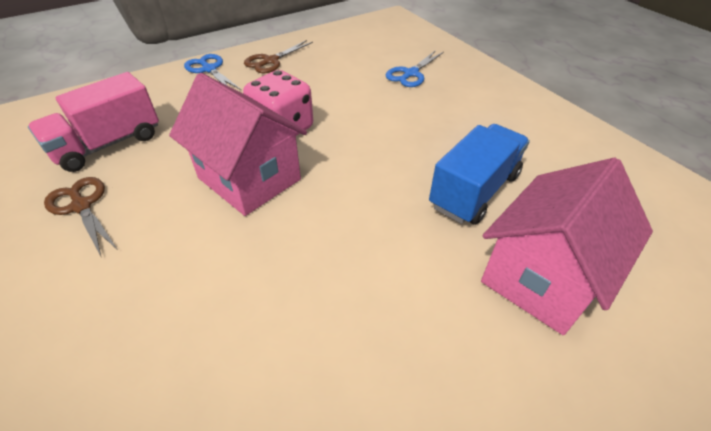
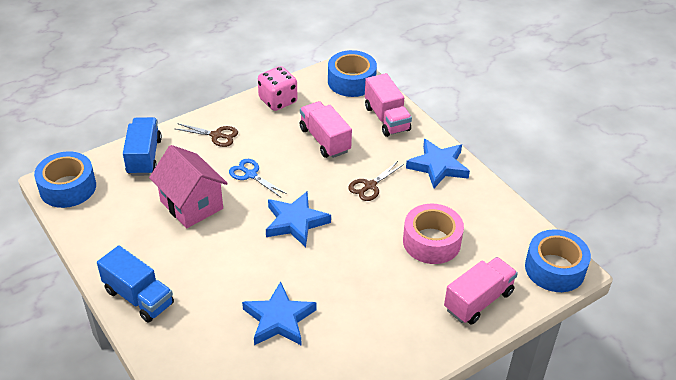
blue scissors: [184,54,241,90] [386,50,444,87] = 2 -> [229,159,287,197] = 1
blue star: none = 0 -> [242,281,317,345] [266,192,331,247] [406,139,470,188] = 3
blue tape: none = 0 -> [34,151,96,208] [328,50,377,97] [525,229,591,292] = 3
blue truck: [429,124,530,225] = 1 -> [97,245,174,323] [123,117,162,176] = 2
pink house: [169,73,307,216] [481,158,653,335] = 2 -> [149,145,228,228] = 1
pink tape: none = 0 -> [403,204,464,264] = 1
pink truck: [28,72,159,172] = 1 -> [300,101,352,158] [365,73,412,137] [444,257,518,325] = 3

